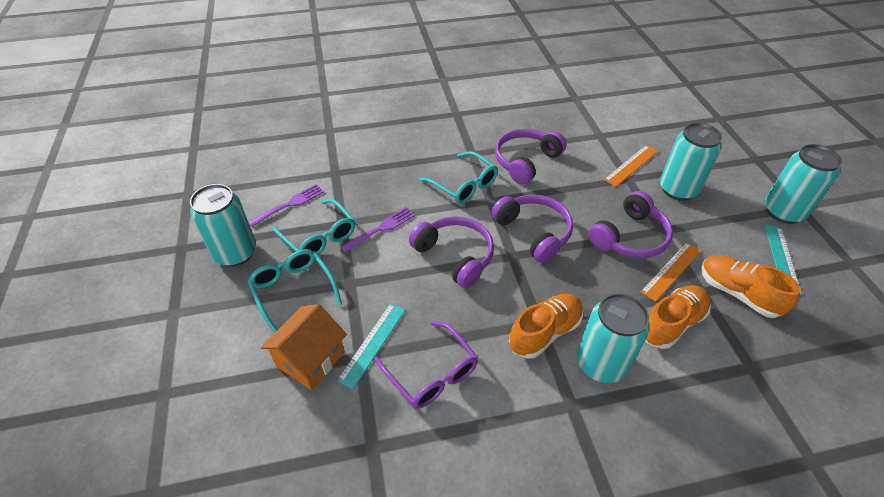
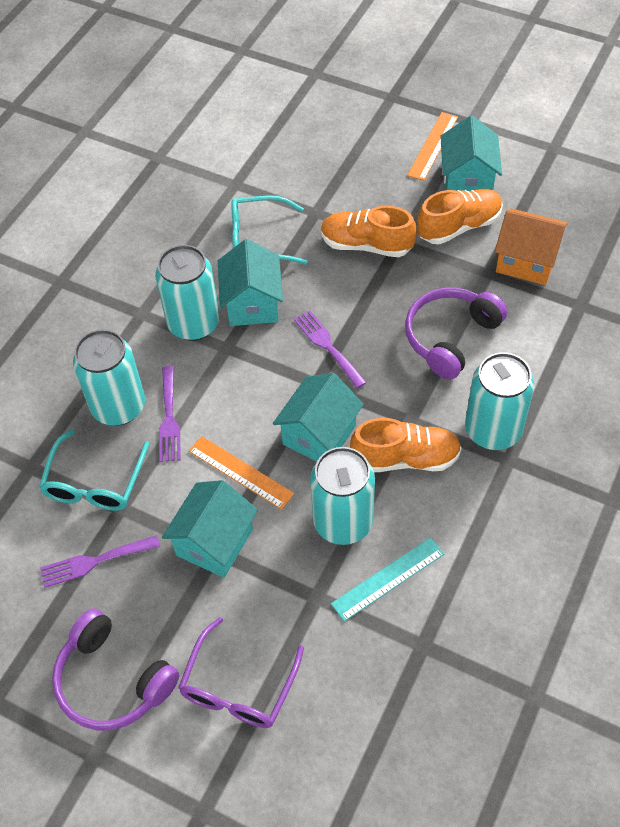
purple fork: [248,184,324,227] [340,207,415,253] = 2 -> [40,535,160,588] [159,366,181,462] [294,310,367,389] = 3
purple headphones: [409,216,494,289] [491,195,573,263] [495,129,567,185] [588,191,673,259] = 4 -> [52,608,179,731] [405,287,508,380] = 2
turquoise glasses: [248,249,342,333] [272,199,355,255] [419,151,498,204] = 3 -> [39,429,150,511] [231,195,308,265] = 2
turquoise house: none = 0 -> [162,480,258,578] [218,239,283,326] [273,373,364,462] [440,116,502,191] = 4
turquoise ruler: [337,303,405,389] [765,225,802,295] = 2 -> [331,537,444,622] = 1

